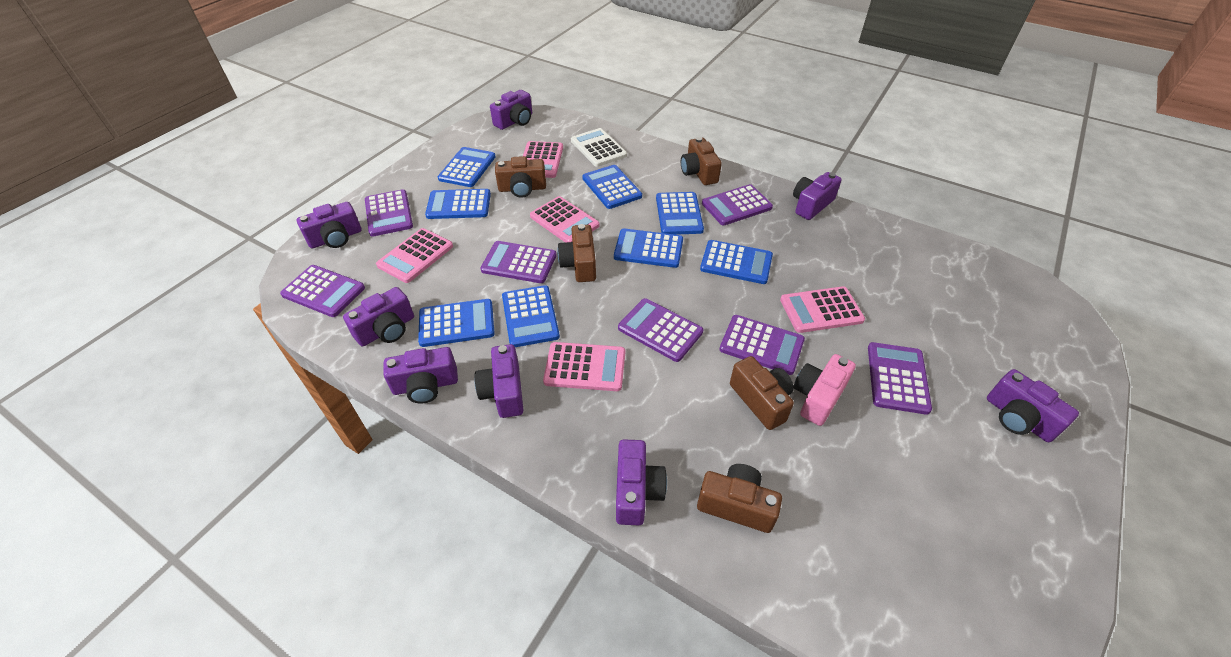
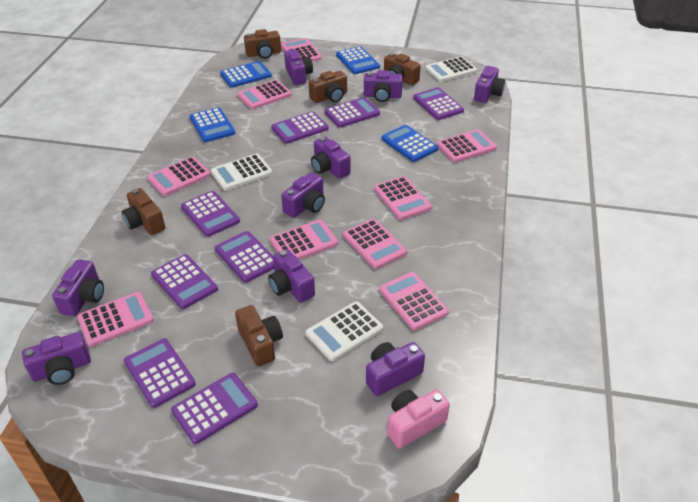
blue calculator: [418,299,495,347] [425,189,491,219] [438,147,496,187] [502,285,560,347] [582,165,642,209] [614,228,683,268] [656,192,704,235] [700,240,773,284] = 8 -> [190,107,235,142] [220,61,272,88] [336,46,380,74] [381,125,438,162] = 4
pink calculator: [376,228,453,283] [523,141,563,178] [530,196,599,243] [543,342,625,391] [780,286,865,333] = 5 -> [77,292,154,347] [147,156,211,196] [237,80,291,109] [270,219,338,260] [281,38,322,62] [343,219,407,269] [374,176,432,220] [379,272,449,331] [437,129,497,162] = 9
purple calculator: [280,265,365,317] [365,189,413,237] [480,241,557,283] [618,298,703,362] [702,184,773,225] [719,315,805,375] [868,342,932,415] = 7 -> [124,338,196,408] [151,254,218,309] [171,373,258,444] [181,191,240,237] [215,231,274,283] [271,111,328,144] [325,97,380,128] [413,87,464,120] = 8
purple camera: [297,202,362,248] [343,287,414,346] [383,347,458,404] [475,344,523,418] [490,90,532,130] [616,439,667,525] [793,172,842,220] [987,369,1079,442] = 8 -> [22,332,91,385] [52,259,104,316] [268,249,315,303] [281,172,325,218] [284,49,313,85] [311,137,351,179] [364,70,403,102] [366,342,425,396] [474,66,505,103] = 9
white calculator: [571,128,627,167] = 1 -> [211,154,272,191] [306,301,383,361] [425,56,477,82] = 3

